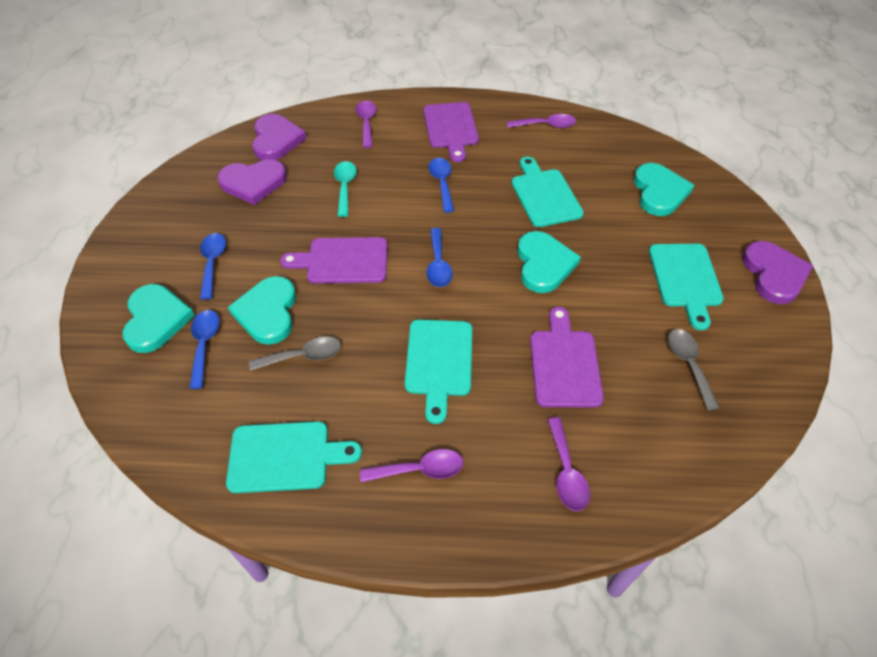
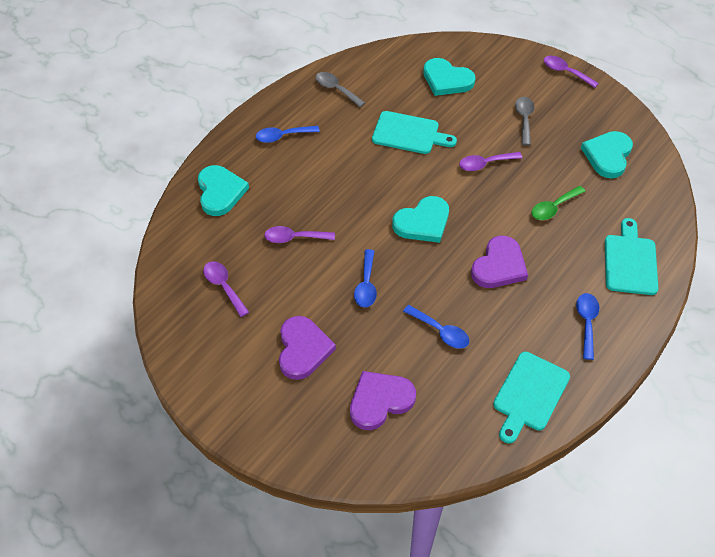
green spoon: none = 0 -> [531,186,586,220] = 1
purple cutting board: [280,237,388,284] [423,102,479,162] [530,307,604,407] = 3 -> none = 0
turquoise cutting board: [226,421,362,493] [405,319,472,424] [511,157,584,227] [649,244,724,330] = 4 -> [372,111,457,154] [493,352,570,443] [605,218,658,295] = 3
turquoise spoon: [334,161,357,217] = 1 -> none = 0

